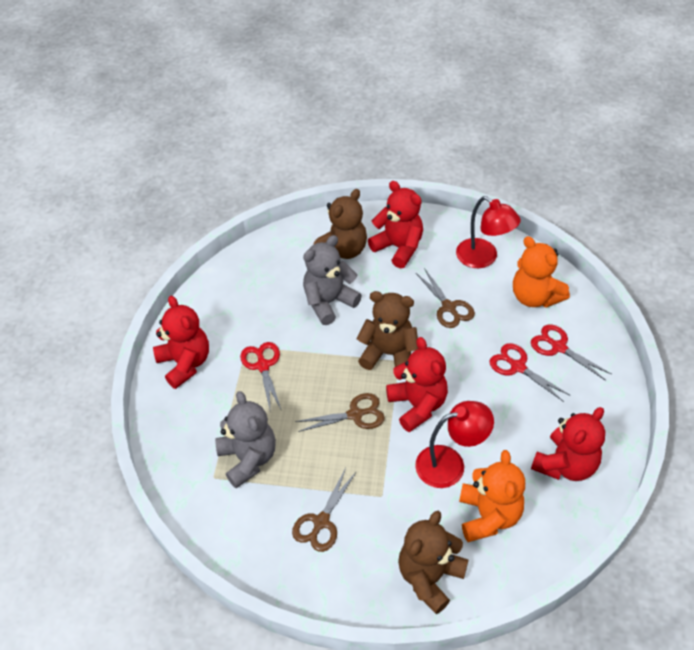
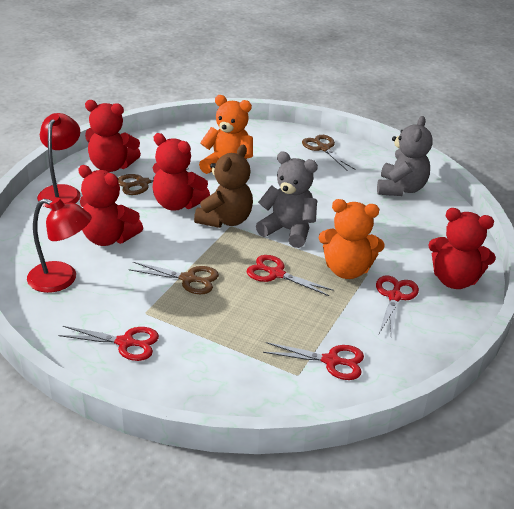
brown teddy bear: [313,189,367,259] [357,291,419,370] [398,511,468,614] = 3 -> [194,145,253,228] = 1
red scissors: [240,342,282,411] [489,343,570,402] [531,324,611,381] = 3 -> [58,326,159,361] [247,255,334,296] [263,342,364,380] [376,276,419,336] = 4

